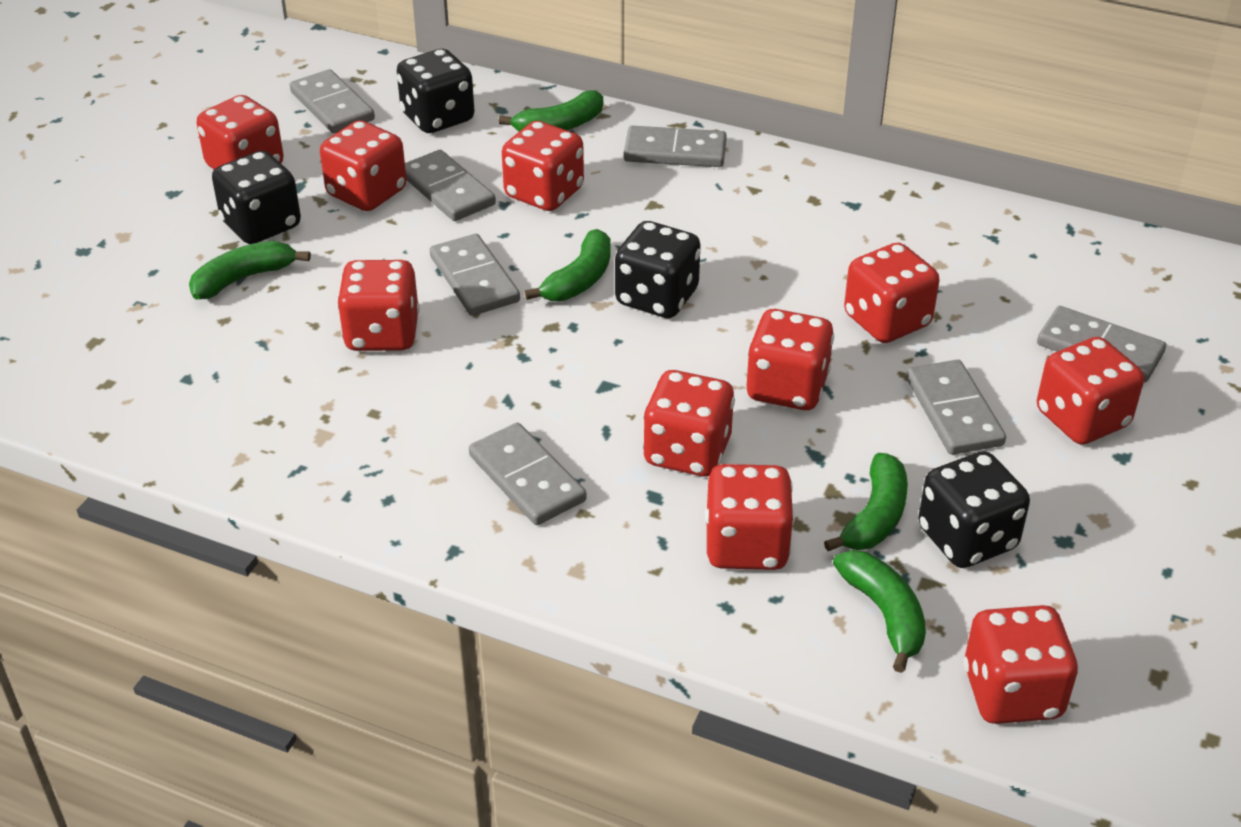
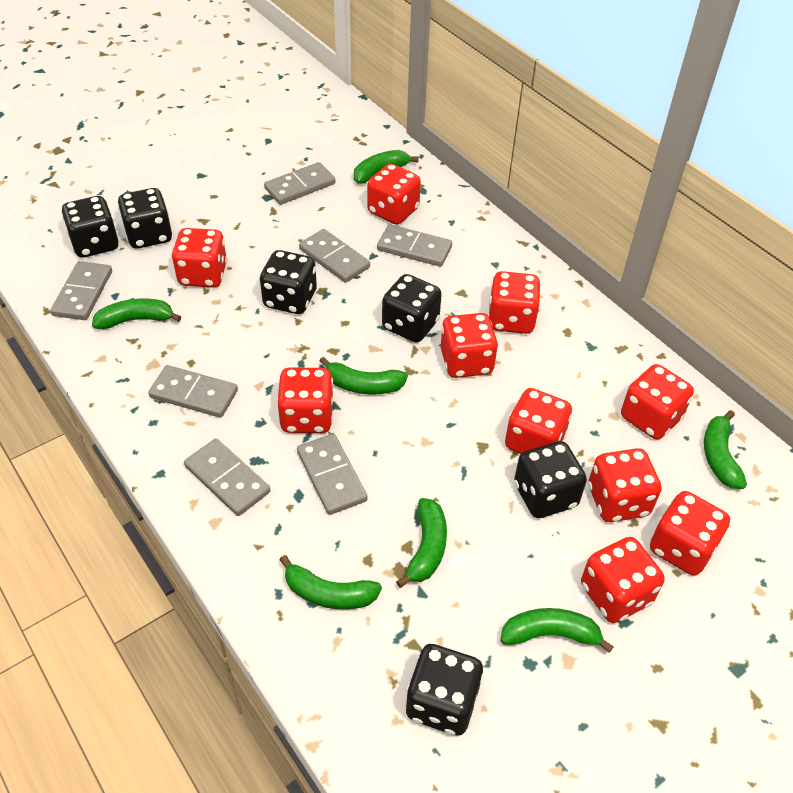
black dice: [212,151,301,244] [397,49,474,133] [615,221,701,318] [918,451,1030,568] = 4 -> [61,196,118,258] [117,188,172,249] [260,250,317,314] [382,274,442,342] [405,644,484,736] [514,441,587,518] = 6
green banana: [189,241,311,300] [498,90,603,132] [525,229,611,301] [824,453,908,551] [833,550,926,673] = 5 -> [92,299,181,329] [280,555,382,609] [320,357,408,395] [354,150,419,184] [396,498,447,588] [500,608,614,653] [704,410,747,489] = 7

